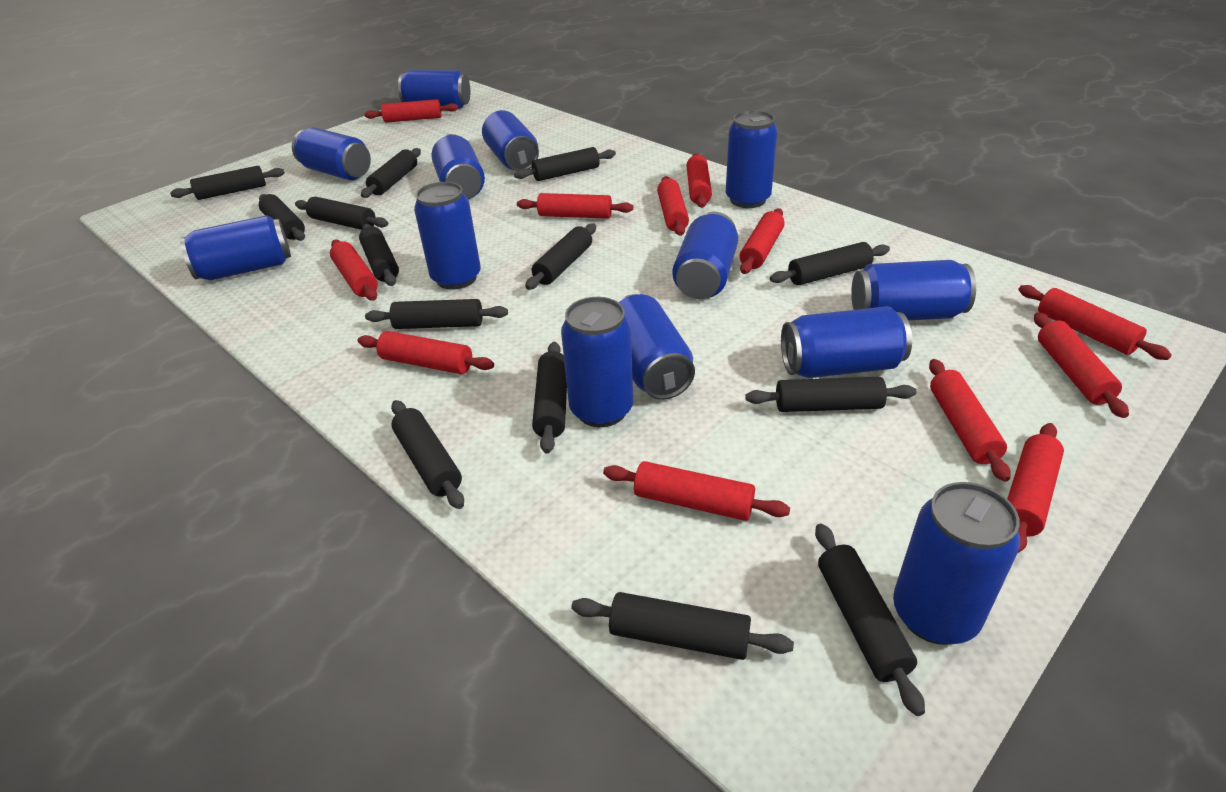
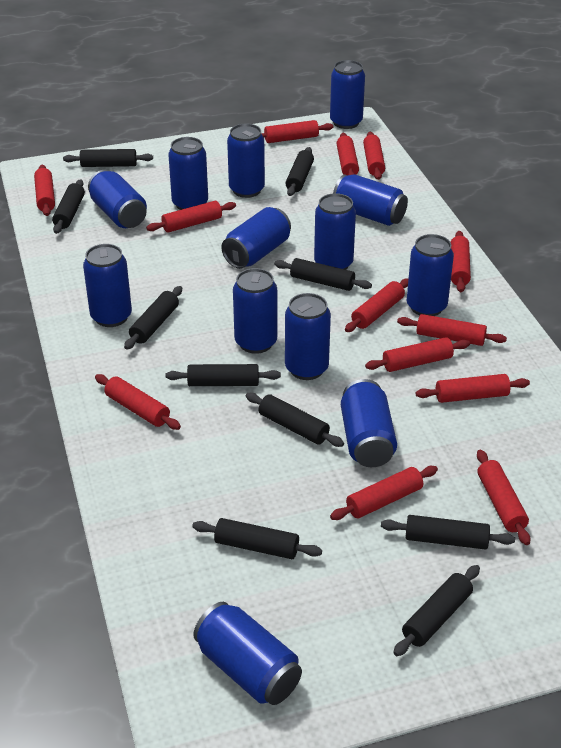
black rolling pin: [170,166,285,200] [259,194,305,241] [295,197,388,230] [359,224,399,286] [361,148,421,198] [365,299,508,329] [391,400,464,509] [514,147,616,181] [525,224,596,290] [532,342,567,454] [571,592,794,660] [745,377,916,412] [770,242,890,285] [815,523,925,716] = 14 -> [52,179,85,234] [63,149,153,167] [124,286,182,350] [166,364,281,386] [192,518,322,559] [246,393,344,447] [274,258,372,291] [285,147,314,196] [381,515,515,550] [393,565,480,656] = 10
red rolling pin: [330,239,378,301] [358,331,494,374] [364,99,458,123] [517,193,633,219] [603,461,790,521] [657,176,689,236] [686,153,712,208] [739,208,785,274] [929,359,1011,482] [1007,423,1064,553] [1018,285,1172,360] [1034,312,1129,418] = 12 -> [34,165,55,216] [95,374,181,430] [146,201,236,233] [261,120,333,143] [330,466,438,520] [336,133,359,175] [345,278,408,332] [363,132,385,180] [365,337,470,372] [397,314,507,346] [416,374,530,403] [451,231,471,292] [477,450,531,545] = 13

